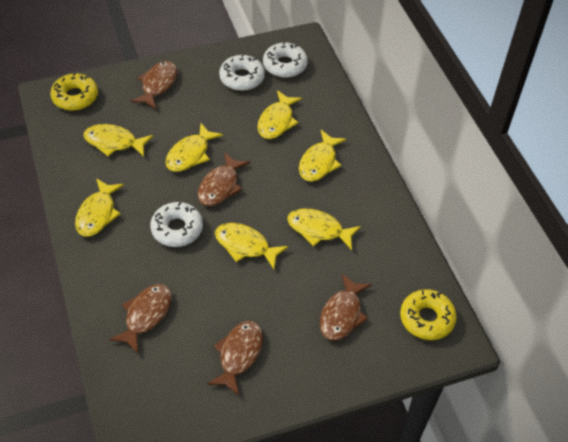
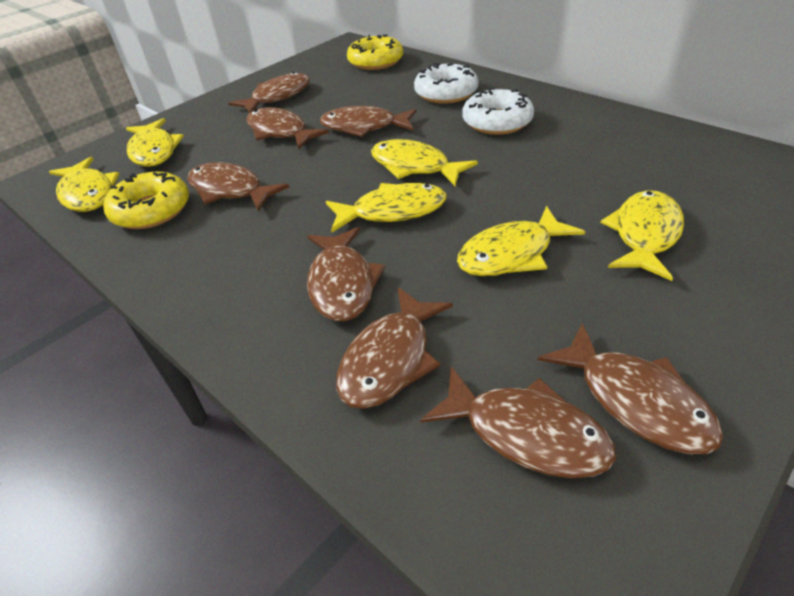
brown fish: [109,284,171,354] [131,61,177,109] [198,152,250,206] [207,321,263,396] [320,274,372,341] = 5 -> [187,162,289,212] [228,72,310,113] [246,107,329,149] [307,227,385,321] [320,106,417,137] [336,287,453,409] [420,366,616,478] [538,323,723,454] = 8
white donut: [150,202,203,247] [219,54,265,91] [263,42,308,78] = 3 -> [414,63,478,104] [462,88,534,135] = 2
yellow fish: [75,178,124,237] [83,124,153,157] [165,123,223,172] [215,223,288,269] [257,90,302,139] [287,208,361,250] [299,130,346,182] = 7 -> [49,157,119,212] [126,118,184,167] [326,183,447,233] [371,139,478,186] [457,206,585,276] [600,190,684,281] = 6

